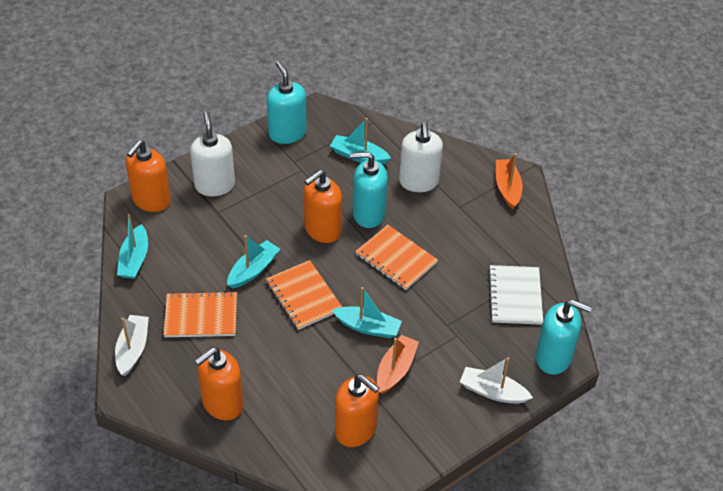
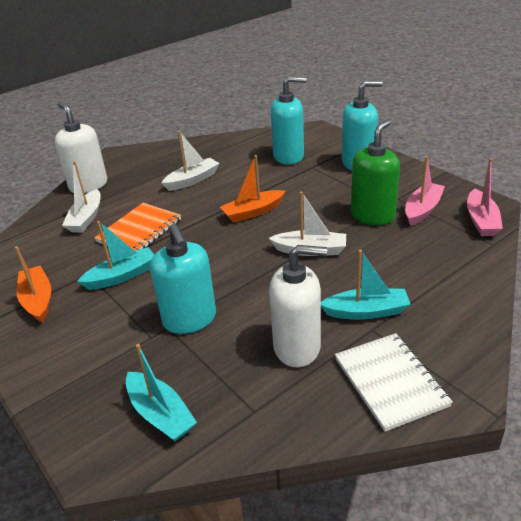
green soap dispenser: none = 0 -> [351,119,400,225] = 1
orange notebook: [164,291,237,337] [266,260,342,330] [356,225,438,290] = 3 -> [94,203,181,251] = 1
orange soap dispenser: [126,140,171,212] [195,347,244,420] [304,170,342,243] [335,374,379,447] = 4 -> none = 0
pink boat: none = 0 -> [405,156,445,226] [467,158,503,236] = 2
turquoise boat: [117,214,148,279] [227,235,280,288] [330,118,391,165] [332,287,402,338] = 4 -> [77,221,154,290] [126,344,197,441] [321,250,411,320] = 3
white boat: [115,315,149,376] [460,357,533,404] = 2 -> [62,161,101,233] [162,131,220,191] [269,191,346,256] = 3

